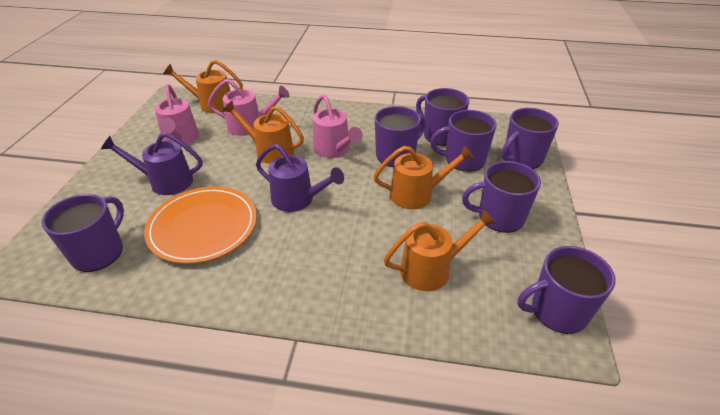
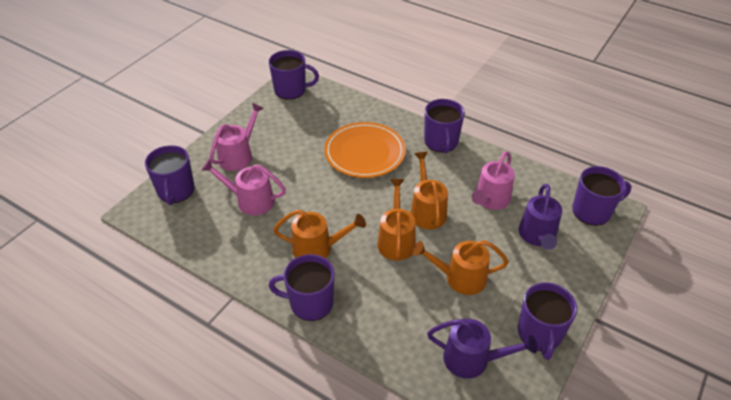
purple mug: [42,194,124,272] [375,106,426,167] [416,88,469,146] [430,110,497,172] [462,161,541,233] [501,108,559,169] [518,246,616,334] = 7 -> [145,145,194,205] [269,50,319,100] [269,254,334,321] [424,99,465,153] [518,283,577,360] [572,166,632,226] = 6

